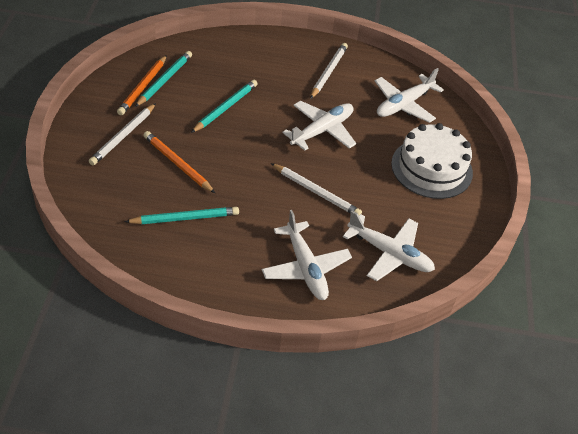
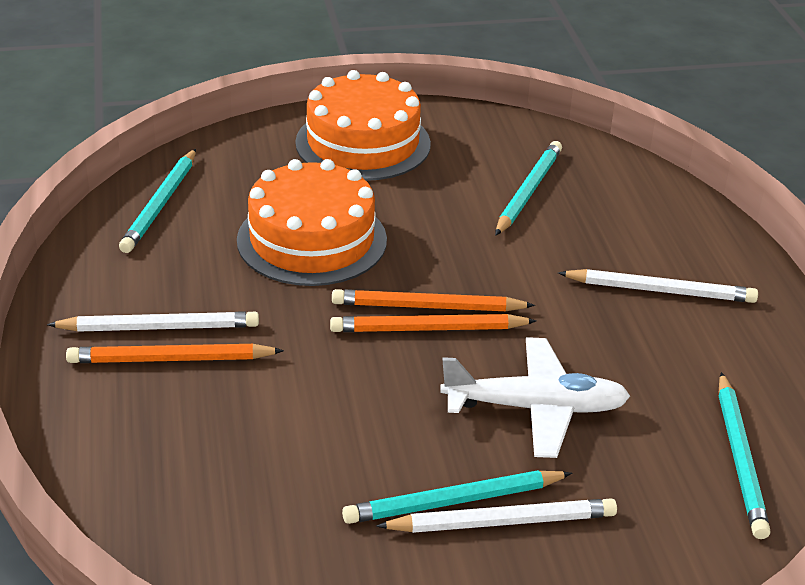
orange cake: none = 0 -> [237,159,387,286] [295,70,431,181] = 2
orange pencil: [117,55,167,115] [143,131,215,193] = 2 -> [66,344,284,363] [330,314,536,332] [332,289,535,311] = 3
turquoise pencil: [124,207,239,224] [135,51,192,107] [191,80,258,133] = 3 -> [119,149,196,253] [342,470,572,524] [495,141,562,236] [719,372,770,539] = 4
white cake: [391,123,473,199] = 1 -> none = 0
white plane: [262,210,352,300] [282,101,356,151] [343,211,435,281] [375,68,444,123] = 4 -> [440,337,630,458] = 1

